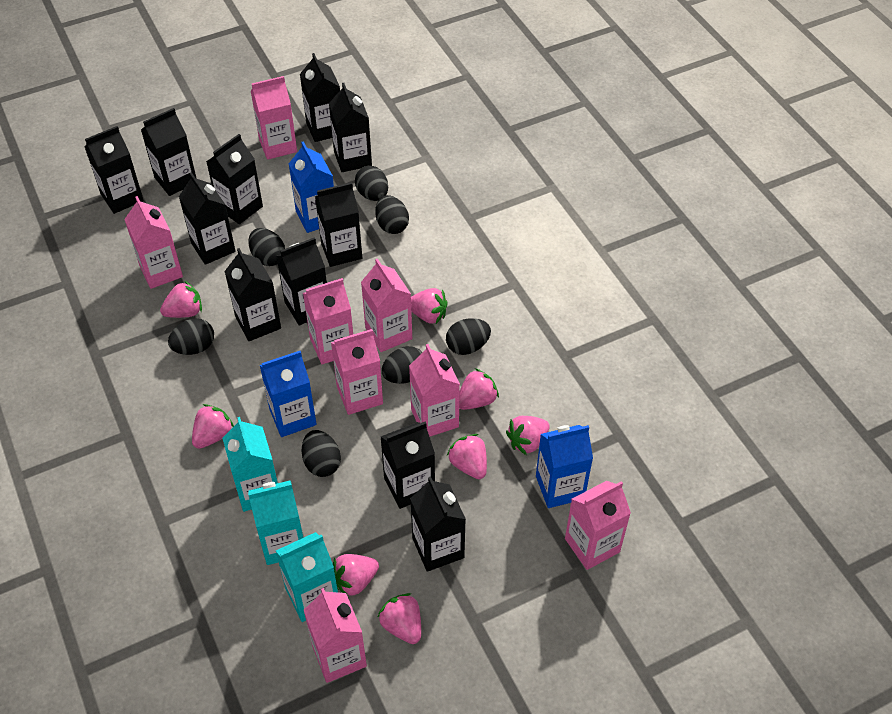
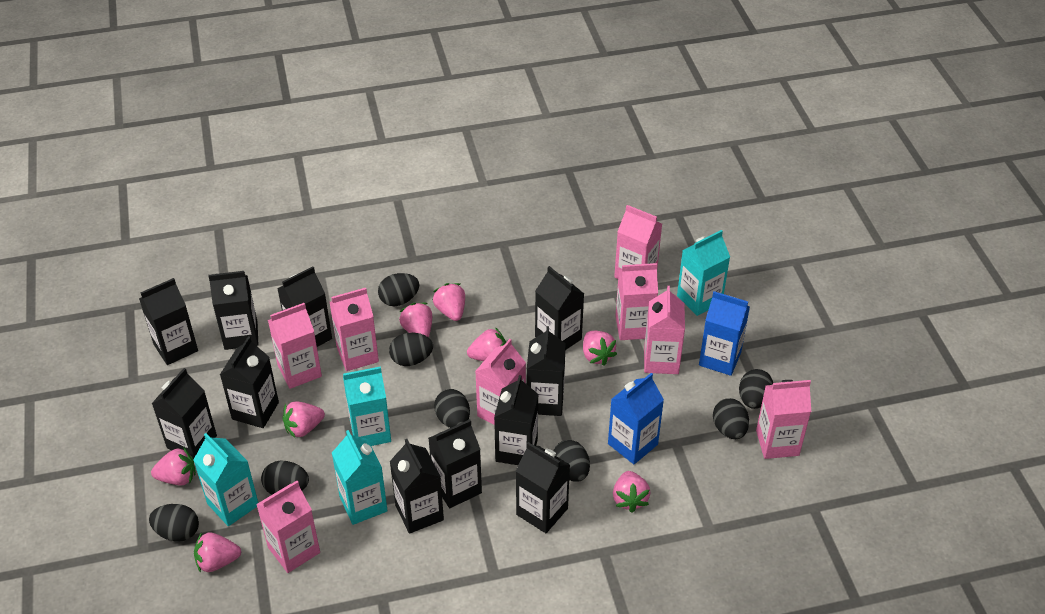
black egg: [168,318,214,355] [248,228,285,266] [302,430,341,477] [355,166,388,201] [375,195,409,234] [382,346,422,384] [446,318,491,355] = 7 -> [149,504,199,541] [261,461,309,495] [378,273,419,306] [389,333,433,366] [434,389,470,428] [553,440,590,482] [713,398,749,439] [739,369,773,409] = 8
blue carton: [260,351,317,437] [289,141,334,233] [536,425,593,508] = 3 -> [608,373,664,464] [699,291,750,376] = 2
turquoise carton: [222,417,278,512] [248,480,303,565] [276,532,338,622] = 3 -> [193,433,258,526] [332,430,388,525] [343,366,391,446] [677,230,730,316] = 4

